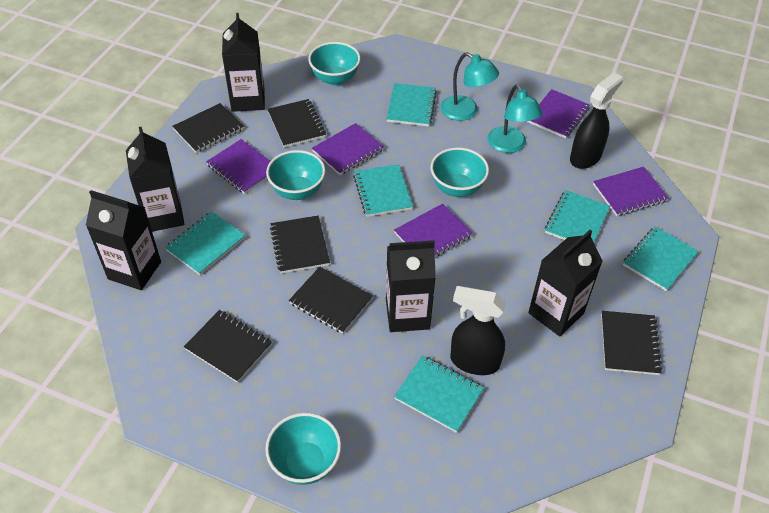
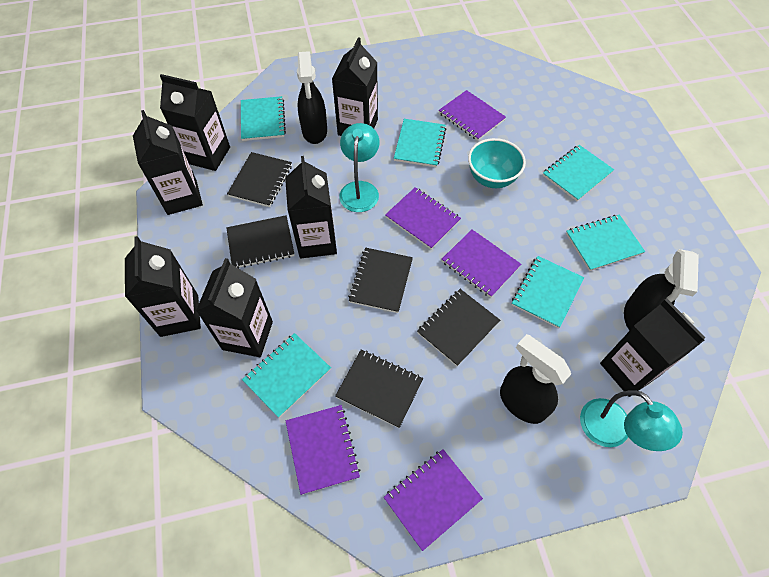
black carton: [86,190,161,290] [126,127,184,232] [222,13,265,112] [386,240,436,332] [528,230,603,336] = 5 -> [125,236,201,337] [133,110,203,215] [160,74,230,171] [196,258,273,357] [285,156,337,258] [332,37,378,136] [600,299,705,397] = 7
black notebook: [172,103,244,153] [184,310,272,383] [268,99,326,147] [270,216,330,273] [289,267,373,334] [601,311,663,375] = 6 -> [226,215,295,268] [227,152,292,207] [335,350,423,428] [348,248,413,313] [417,289,500,366] = 5
black spray bottle: [450,286,506,375] [570,73,623,169] = 2 -> [297,51,327,144] [500,334,571,424] [624,249,699,331] = 3
turquoise bowl: [265,413,341,485] [266,150,325,200] [308,42,361,86] [431,147,489,197] = 4 -> [468,138,526,188] = 1

